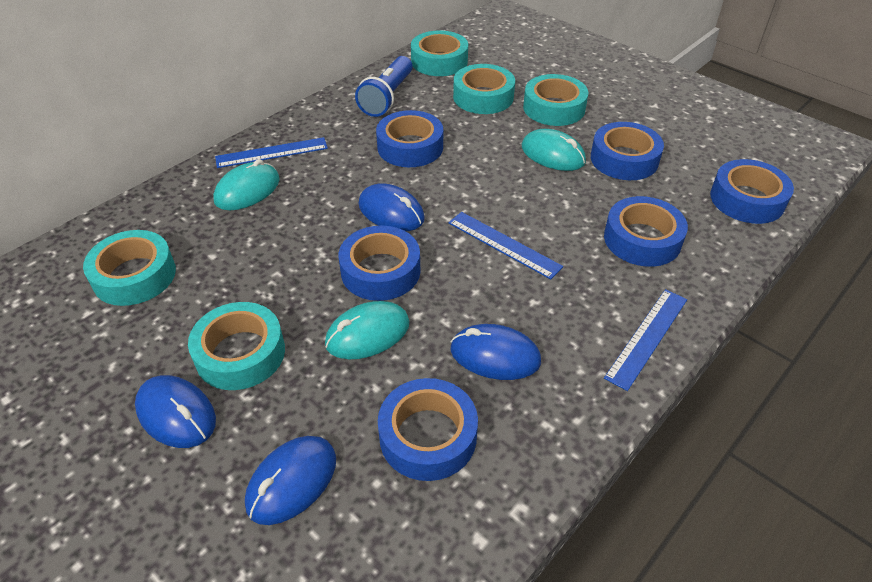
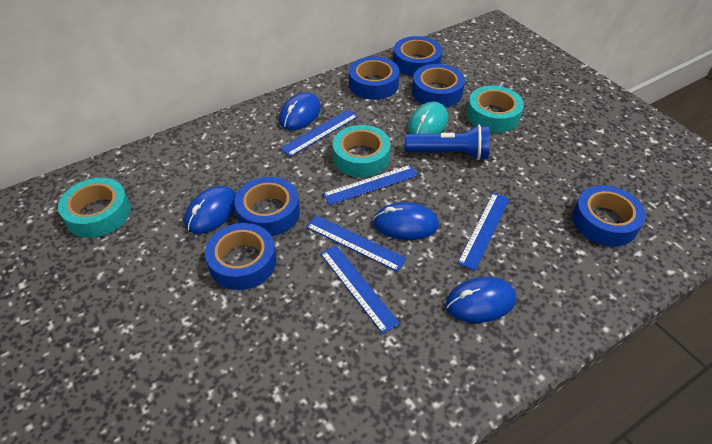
blue ruler: [215,137,328,168] [448,212,563,279] [604,289,687,391] = 3 -> [280,109,358,157] [306,215,407,272] [320,245,400,334] [323,165,418,205] [457,193,510,271] = 5
turquoise mouse: [213,159,280,210] [325,301,409,359] [522,129,586,171] = 3 -> [408,102,448,134] = 1
turquoise tape: [83,230,176,306] [188,302,285,390] [411,30,468,76] [453,64,515,114] [523,74,588,126] = 5 -> [58,178,131,238] [333,125,391,177] [467,86,524,133] = 3

